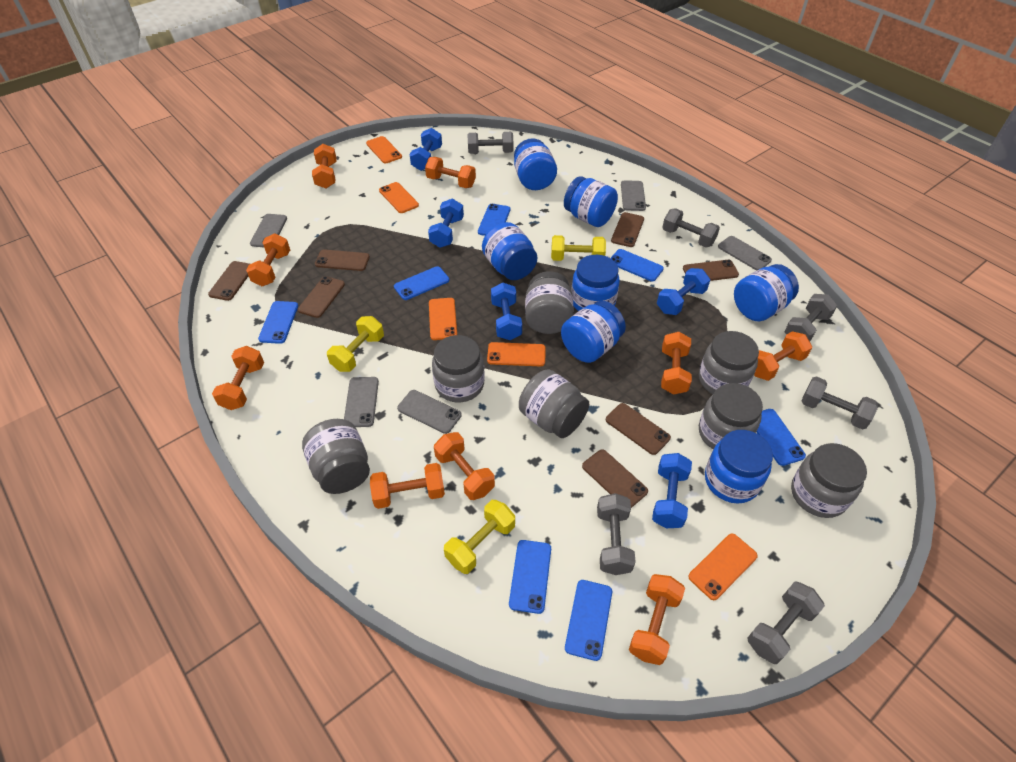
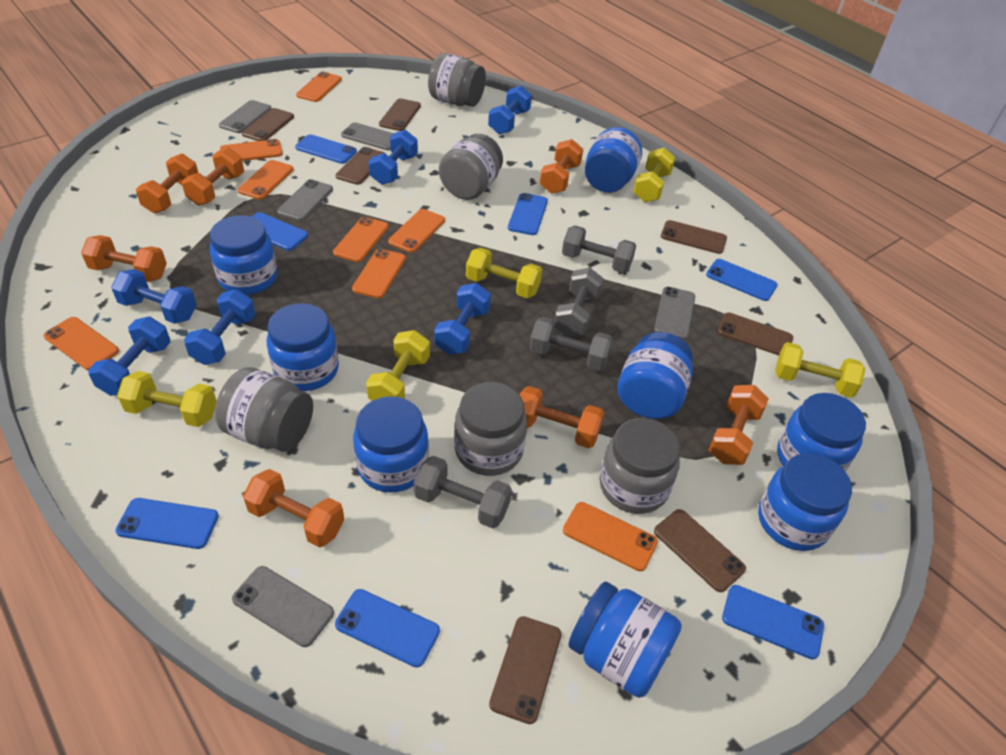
blue dumbbell: [410,128,442,171] [428,199,464,248] [491,282,522,340] [652,453,692,528] [657,268,710,315] = 5 -> [88,317,170,396] [111,269,197,324] [184,289,256,365] [369,130,418,185] [434,283,491,355] [488,86,532,134] = 6
blue jar: [482,222,537,280] [514,138,557,190] [561,300,626,363] [564,176,618,227] [571,255,620,311] [705,430,773,504] [734,264,799,321] = 7 -> [210,215,277,295] [267,303,339,391] [353,397,429,493] [568,581,682,698] [585,127,642,193] [617,332,693,419] [758,453,852,551] [777,393,866,471] = 8
grey dumbbell: [468,132,513,154] [597,493,636,575] [662,208,720,248] [747,582,825,664] [784,294,837,341] [802,376,878,430] = 6 -> [414,456,512,529] [529,317,613,371] [554,268,604,337] [562,225,636,273] = 4
grey jar: [302,419,370,494] [432,335,485,402] [519,369,589,438] [525,271,574,334] [699,331,759,394] [699,383,763,449] [791,443,867,518] = 7 -> [215,367,313,452] [428,53,486,107] [439,134,503,200] [454,382,527,476] [600,418,680,514] = 5
orange dumbbell: [212,346,264,410] [246,233,290,286] [312,144,337,188] [370,463,445,509] [425,157,476,188] [434,432,495,500] [629,574,685,665] [661,332,692,394] [754,331,812,381] = 9 -> [81,235,167,282] [136,153,198,213] [182,148,244,206] [243,469,344,548] [520,386,604,448] [540,139,583,194] [709,385,769,465] = 7
orange phone: [366,136,402,163] [379,182,419,213] [429,298,457,340] [487,342,546,366] [688,534,758,600] = 5 -> [44,317,119,370] [220,139,283,161] [238,160,294,200] [296,72,342,102] [333,216,389,262] [352,249,406,298] [388,209,445,253] [563,502,658,571] = 8
yellow dumbbell: [327,316,384,372] [444,500,515,574] [551,235,606,261] = 3 -> [117,371,217,427] [366,330,430,401] [466,248,542,298] [633,148,675,202] [775,342,866,398] = 5

